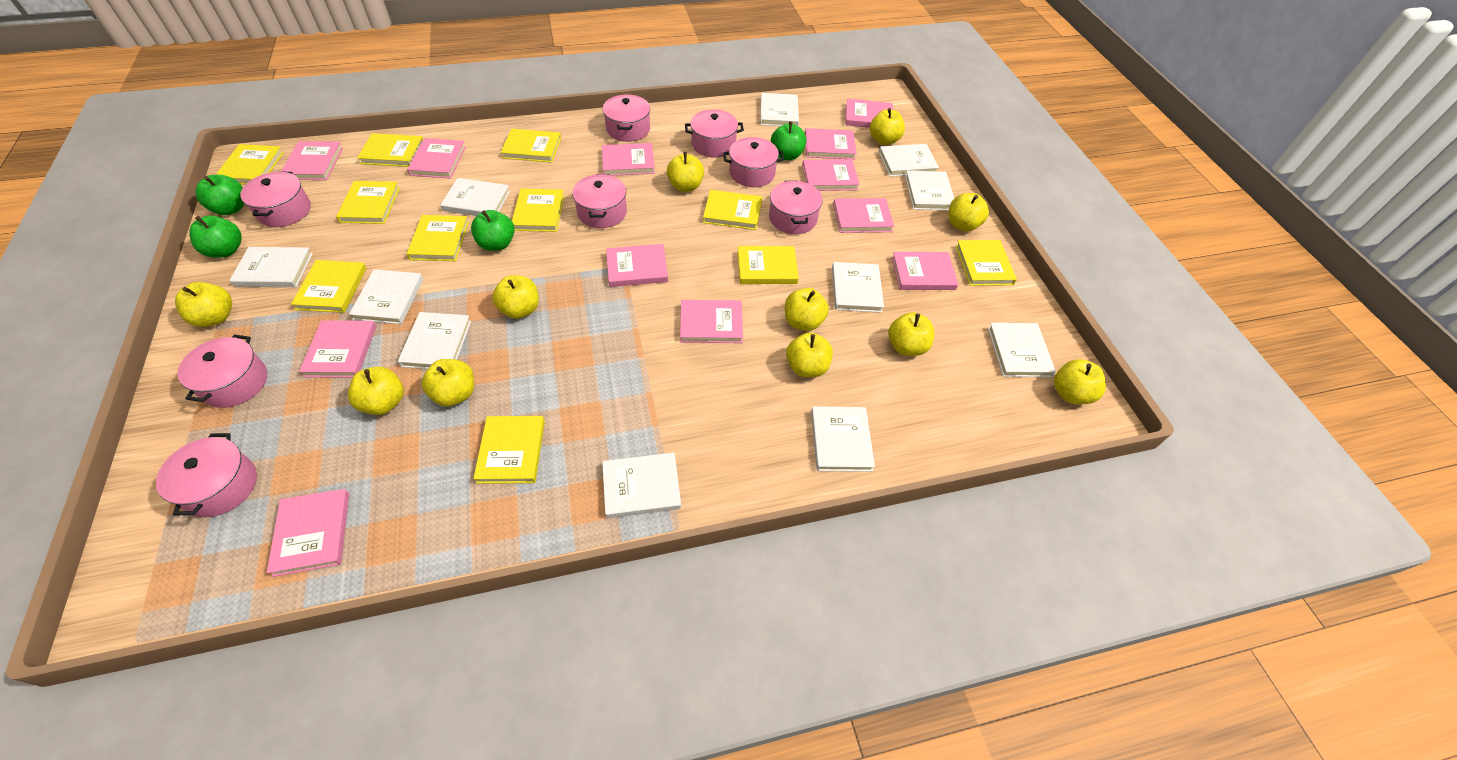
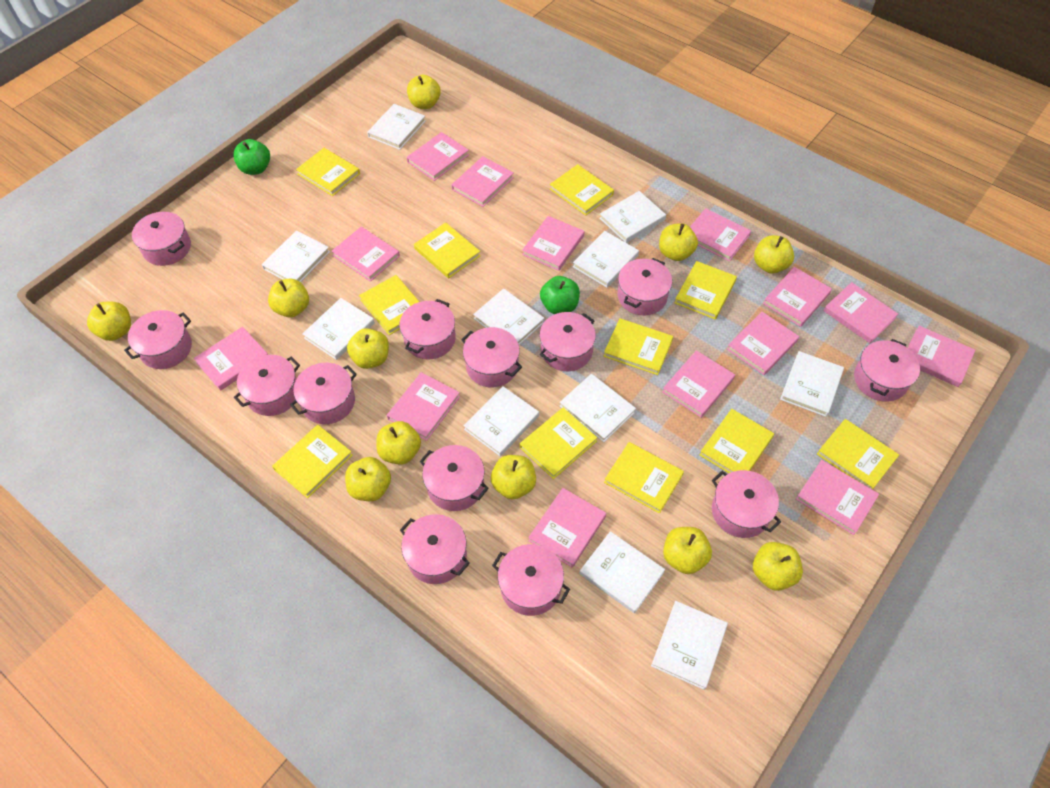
green apple: [189,215,242,258] [195,175,244,215] [471,210,514,251] [771,122,806,160] = 4 -> [233,139,270,175] [540,276,580,314] = 2
pink book: [266,489,349,577] [281,141,343,180] [299,320,376,377] [407,138,466,179] [602,143,655,176] [606,244,668,287] [680,300,743,343] [802,159,860,191] [805,128,857,160] [833,198,894,233] [846,99,893,128] [891,252,959,290] = 12 -> [194,327,268,391] [332,227,400,282] [387,372,460,441] [407,132,469,181] [451,156,514,207] [522,216,584,271] [528,488,606,568] [662,350,735,418] [690,208,751,261] [727,312,799,375] [763,267,832,327] [796,460,879,535] [824,282,898,343] [908,326,975,387] = 14
pink pot: [156,433,257,517] [177,334,267,408] [240,171,311,227] [572,174,627,228] [603,95,650,142] [685,109,744,158] [723,137,784,187] [769,180,823,234] = 8 -> [124,310,192,369] [132,212,191,266] [234,355,300,416] [290,363,357,424] [399,299,456,360] [400,514,470,584] [420,445,489,511] [461,327,522,387] [492,544,570,616] [539,312,596,371] [618,258,672,315] [712,470,781,538] [854,339,920,402] = 13

